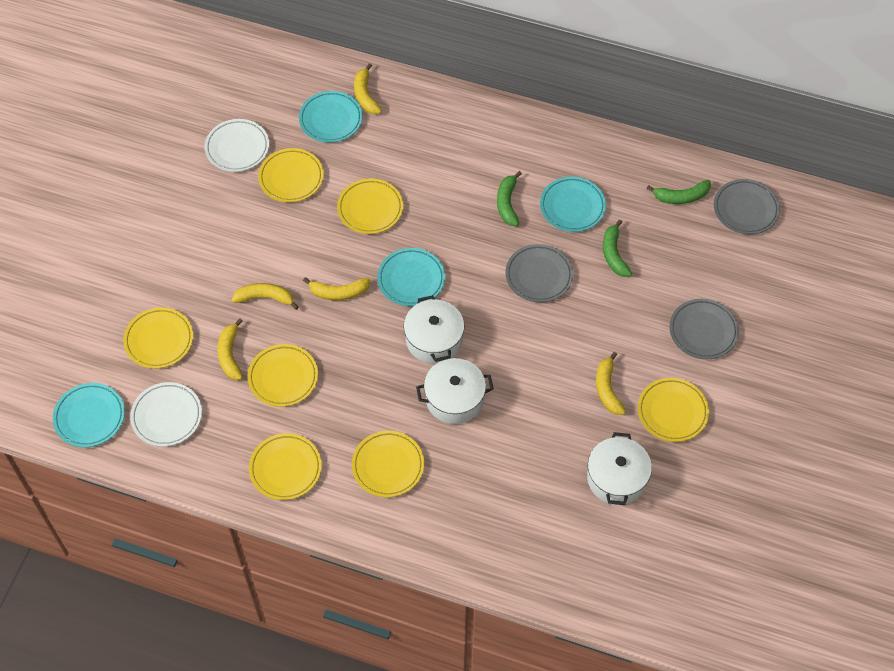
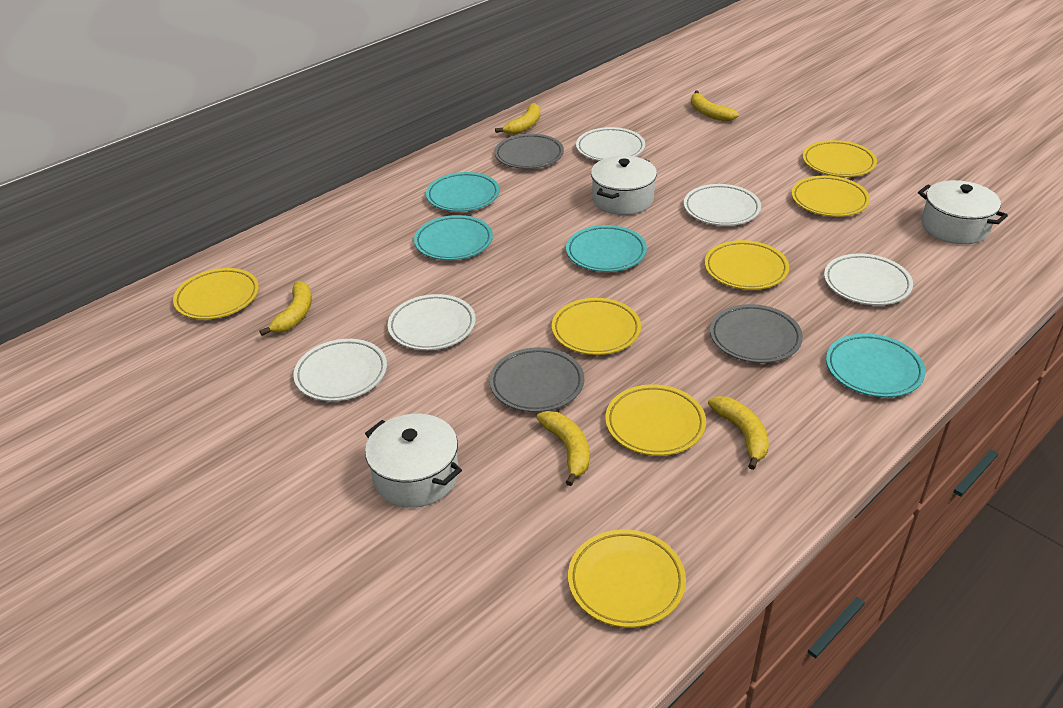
green banana: [497,171,522,226] [603,220,632,277] [646,180,711,204] = 3 -> none = 0
white plate: [130,382,202,447] [205,119,269,172] = 2 -> [293,339,387,401] [388,294,476,350] [576,127,645,161] [684,184,761,226] [824,254,913,305] = 5

